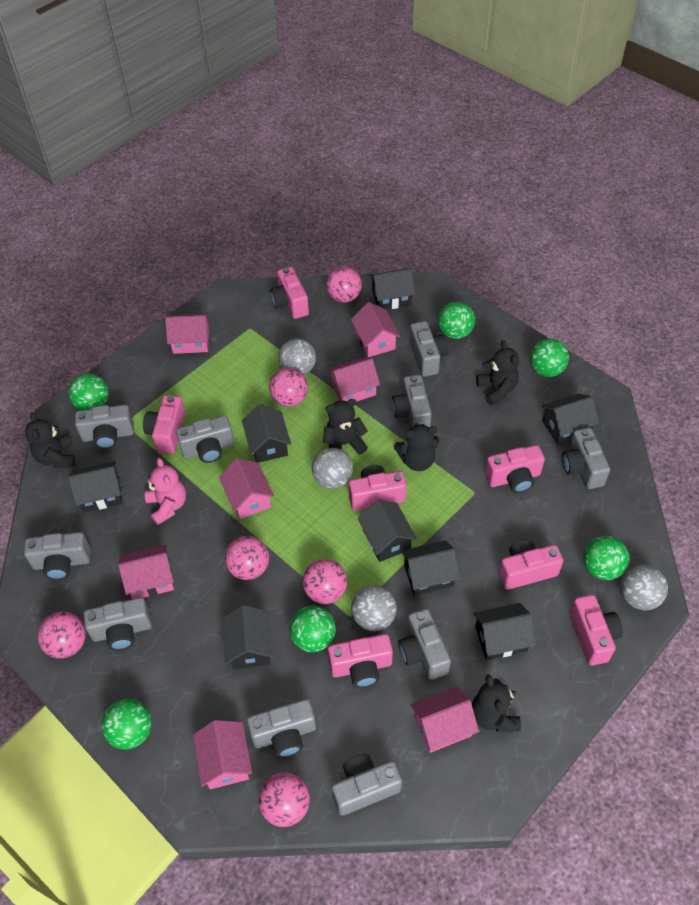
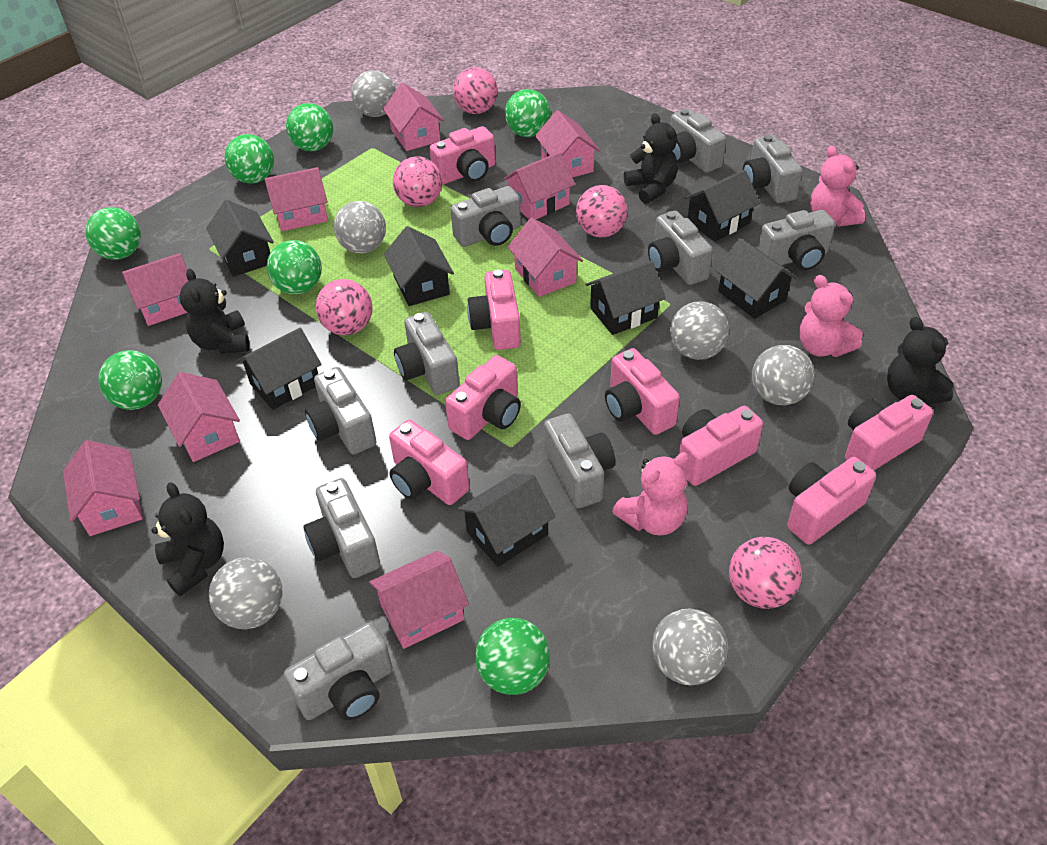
black house: [68,461,123,513] [222,605,274,670] [242,404,291,463] [358,499,417,562] [370,269,415,310] [401,540,460,596] [473,603,535,660] [541,394,599,445] = 8 -> [206,200,274,277] [237,328,322,410] [384,226,454,306] [457,474,556,567] [585,261,666,335] [684,170,760,241] [715,238,798,319] = 7
black teddy bear: [25,412,76,468] [323,399,368,454] [394,423,439,471] [472,674,521,732] [476,340,519,406] = 5 -> [152,482,224,597] [180,268,250,354] [624,113,678,204] [887,317,954,405] = 4
green ball: [68,373,109,411] [101,699,152,750] [290,605,336,652] [438,302,475,339] [530,339,569,377] [583,536,629,580] = 6 -> [85,207,141,260] [98,350,162,410] [224,134,274,184] [267,240,322,294] [286,103,333,151] [475,618,550,695] [505,89,551,137] = 7
grey ball: [278,338,316,375] [312,448,353,489] [351,585,397,631] [621,565,668,610] = 4 -> [209,557,282,629] [334,201,386,253] [352,70,396,117] [652,608,728,685] [670,301,729,360] [752,345,814,405] = 6
pink ball: [37,612,86,659] [225,536,269,580] [258,772,310,827] [269,368,308,407] [303,559,347,604] [326,266,362,303] = 6 -> [316,279,373,335] [393,156,442,207] [453,67,498,114] [576,185,628,238] [729,537,802,609] = 5
pink camera: [143,395,185,454] [270,267,309,319] [328,634,393,687] [349,465,407,511] [485,445,545,493] [499,539,563,590] [569,594,623,666] = 7 -> [389,420,470,505] [430,126,495,184] [445,355,521,440] [467,269,521,350] [605,348,680,435] [679,406,763,486] [787,457,876,545] [845,395,933,470] = 8
pink house: [118,544,174,599] [165,314,209,354] [193,720,252,789] [219,458,274,519] [327,357,380,402] [351,302,401,357] [411,686,479,753] = 7 -> [63,440,143,536] [122,253,188,326] [158,372,240,462] [265,167,328,231] [369,551,469,649] [383,83,444,151] [503,152,575,219] [508,218,583,297] [535,110,600,178] = 9
pink teddy bear: [145,458,186,525] = 1 -> [612,452,689,536] [799,275,863,357] [810,146,865,226] = 3

